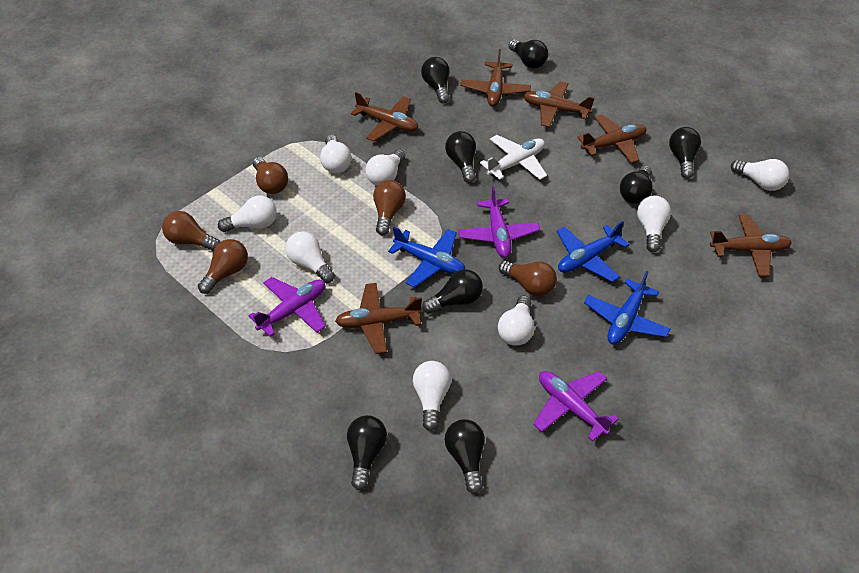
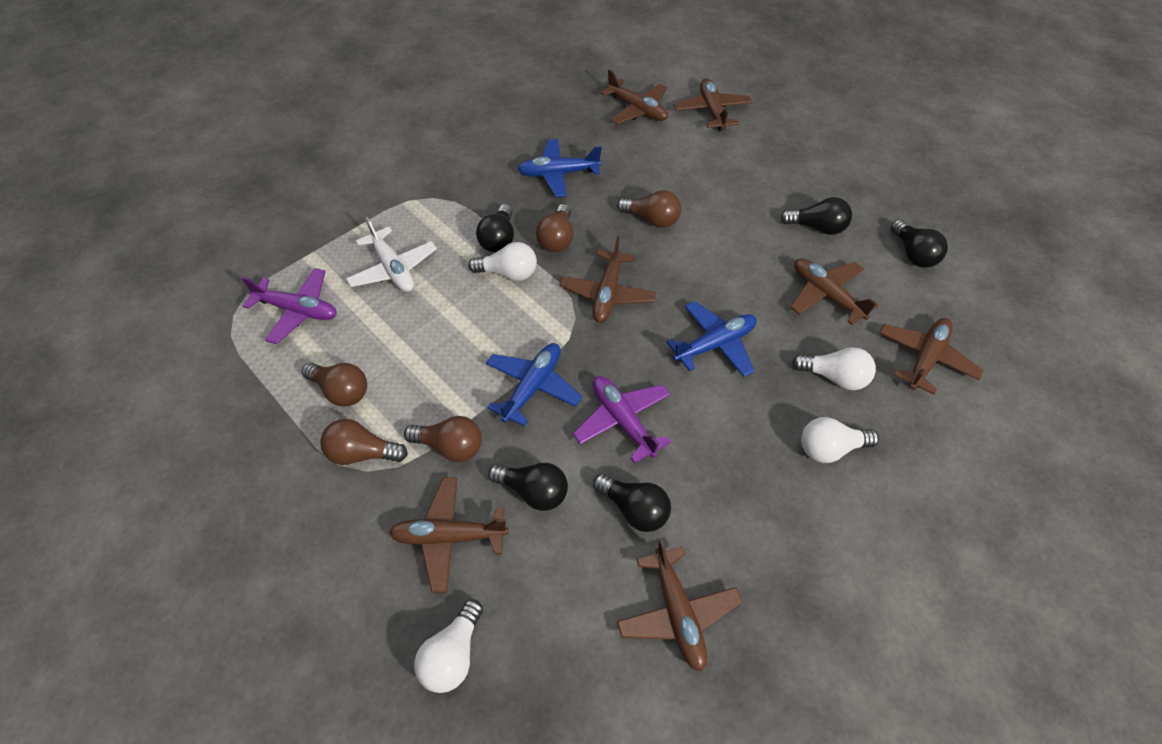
black light bulb: [347,415,387,490] [421,57,450,103] [422,269,483,314] [444,419,485,494] [445,131,476,183] [508,39,548,68] [620,165,653,204] [669,127,701,179] = 8 -> [476,204,514,252] [488,463,568,511] [593,473,671,532] [780,197,852,235] [891,219,948,268] = 5
brown plane: [335,283,422,354] [351,92,418,141] [460,49,531,107] [523,81,595,127] [577,115,646,163] [710,214,792,277] = 6 -> [389,478,508,593] [560,236,656,323] [600,70,668,125] [617,538,742,672] [674,78,752,131] [790,258,879,325] [879,318,984,395] = 7
purple plane: [248,277,326,337] [458,186,540,258] [533,371,619,442] = 3 -> [241,268,337,344] [573,376,671,463] = 2
white light bulb: [218,195,277,232] [285,231,335,283] [320,135,351,173] [366,149,405,186] [413,361,451,431] [498,295,535,346] [637,196,671,252] [731,159,789,191] = 8 -> [414,599,483,693] [468,242,537,281] [792,347,876,390] [801,417,879,463] = 4

